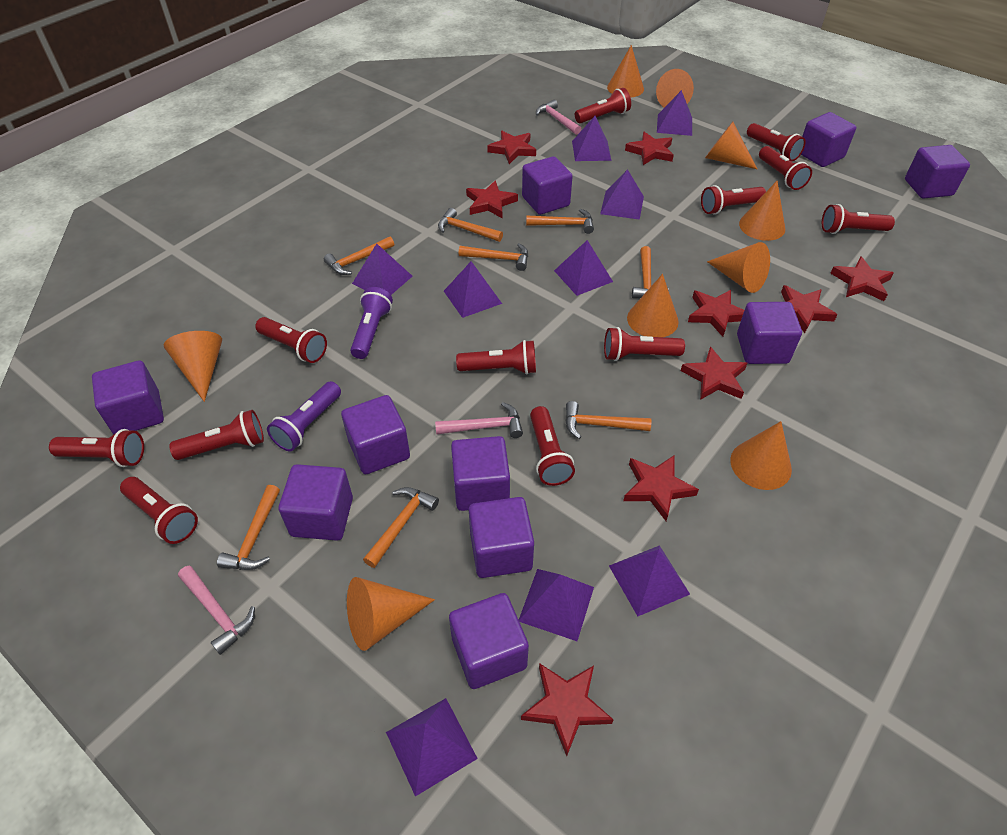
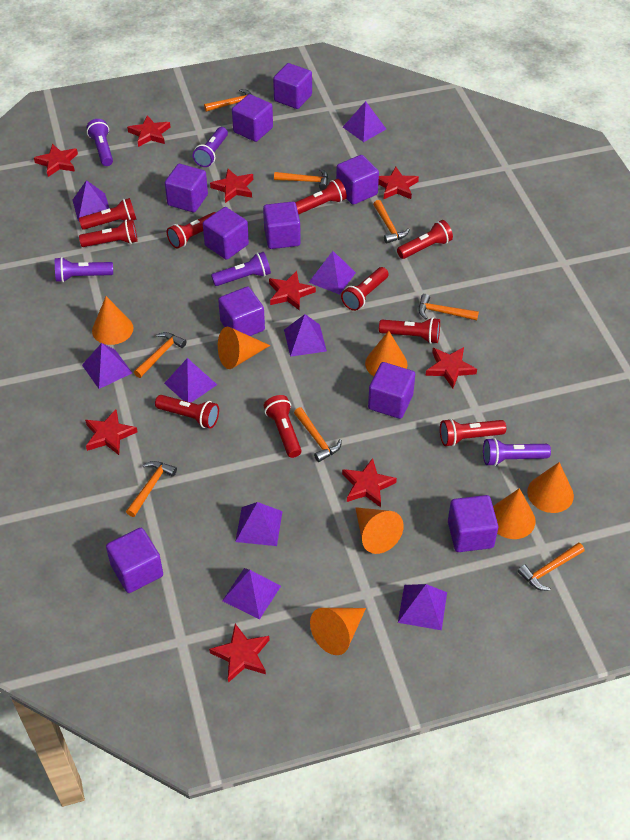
orange cone: [164,331,222,402] [347,577,435,651] [607,45,644,98] [627,274,679,337] [656,69,694,108] [705,122,757,169] [707,242,770,293] [730,421,792,490] [739,181,785,241] = 9 -> [92,296,133,345] [218,327,270,369] [310,608,366,655] [355,507,404,554] [365,331,408,376] [493,488,536,539] [527,462,574,513] = 7
pink hammer: [178,566,255,655] [435,402,523,438] [536,100,581,135] = 3 -> none = 0
purple flashlight: [267,381,341,451] [350,287,393,359] = 2 -> [55,257,113,282] [86,119,113,166] [193,127,228,167] [211,252,271,286] [483,438,551,466] = 5
red flashlight: [49,429,144,467] [120,477,198,544] [169,410,264,460] [255,317,327,363] [456,340,536,374] [530,406,575,486] [575,88,631,123] [604,327,685,361] [701,185,766,214] [747,123,806,161] [759,146,812,190] [822,204,895,234] = 12 -> [79,198,136,230] [79,219,137,247] [155,395,219,429] [167,212,216,249] [264,395,302,458] [295,179,347,215] [341,267,389,311] [379,317,440,344] [397,220,453,259] [440,419,506,447] = 10

